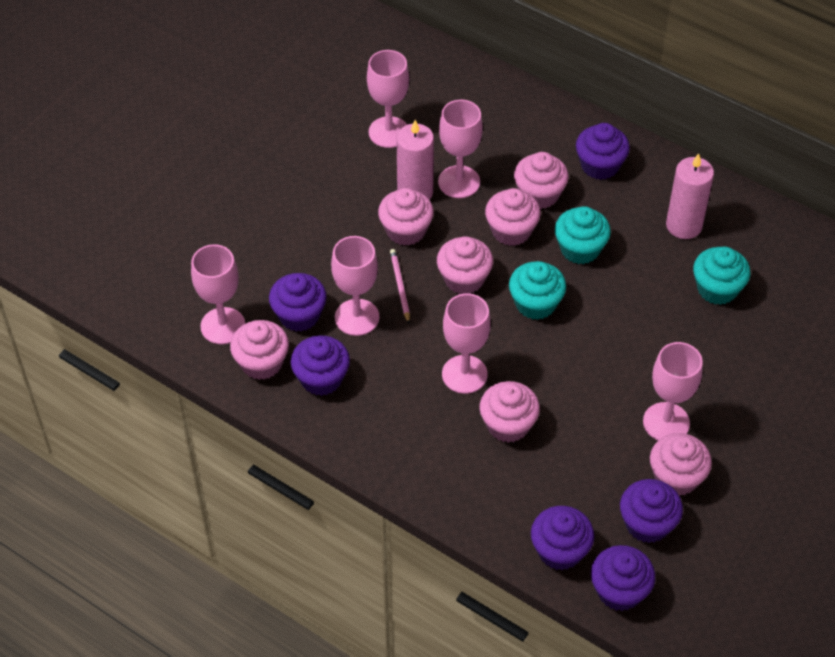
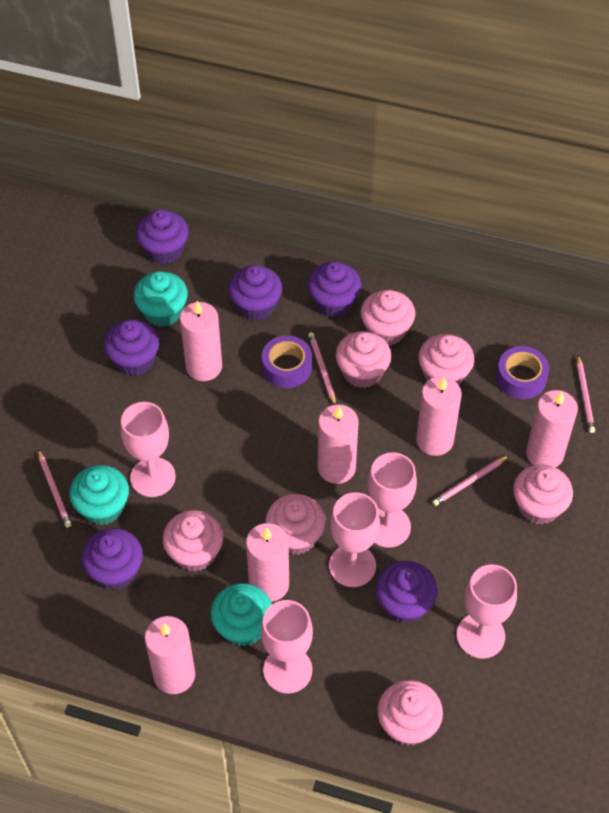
pink candle: [396,120,434,200] [666,153,714,239] = 2 -> [145,616,195,694] [180,301,222,381] [246,523,289,602] [318,404,359,484] [416,376,462,456] [526,390,578,467] = 6
pink goblet: [191,244,245,344] [331,236,379,336] [367,50,409,148] [438,100,483,198] [442,293,491,394] [643,342,703,440] = 6 -> [121,402,176,497] [261,600,313,694] [329,492,380,587] [368,452,417,548] [457,564,517,659] = 5
pink pencil: [390,249,410,323] = 1 -> [38,450,71,528] [308,332,336,405] [432,455,509,506] [577,356,595,433] = 4
purple tape: none = 0 -> [262,336,312,388] [496,346,549,399] = 2

